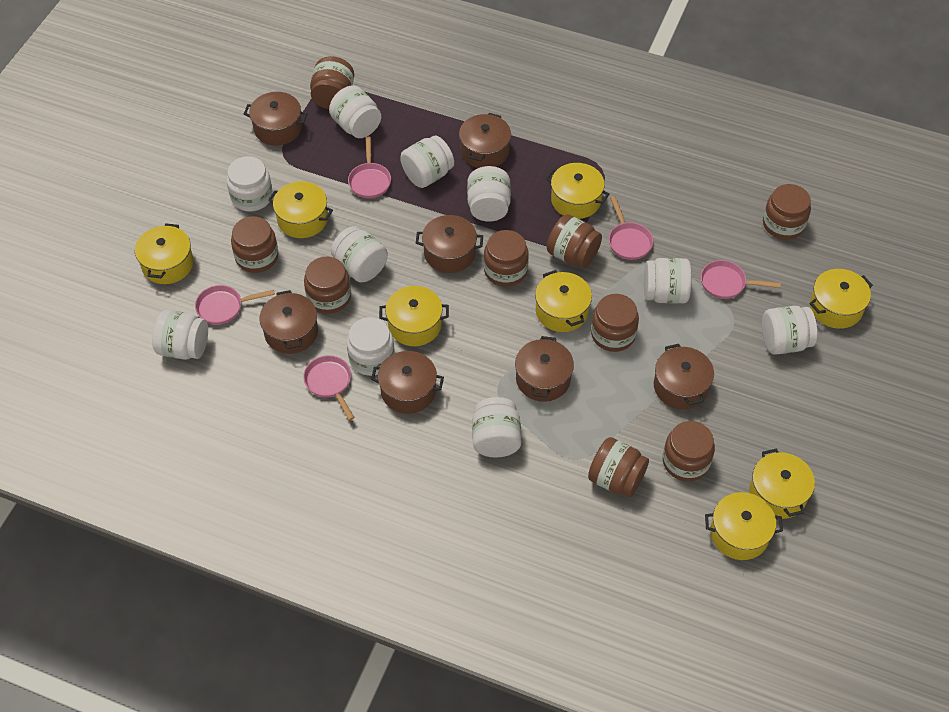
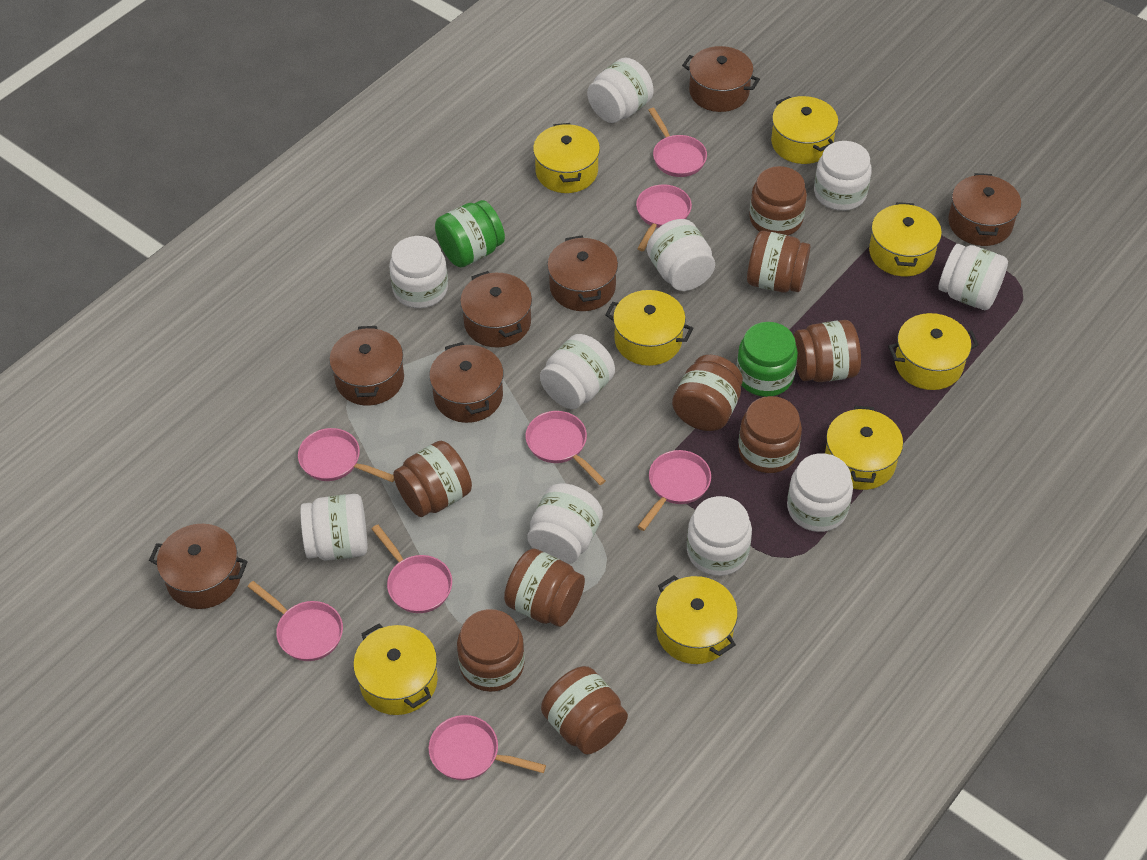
green jar: none = 0 -> [435,200,505,268] [736,322,798,397] = 2
pink pan: [195,285,275,325] [303,355,355,420] [348,137,391,198] [609,196,653,260] [701,260,781,299] = 5 -> [248,581,343,661] [298,428,394,482] [372,525,452,613] [429,715,546,780] [525,411,606,485] [636,184,692,251] [637,450,711,531] [648,108,707,177] = 8

